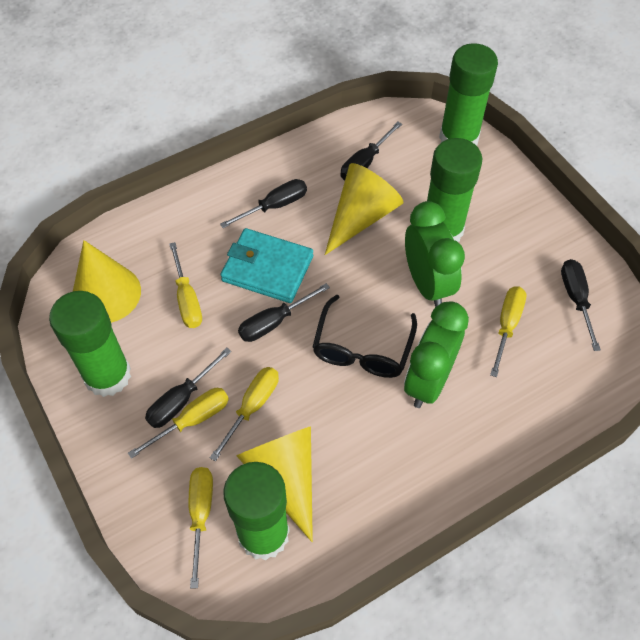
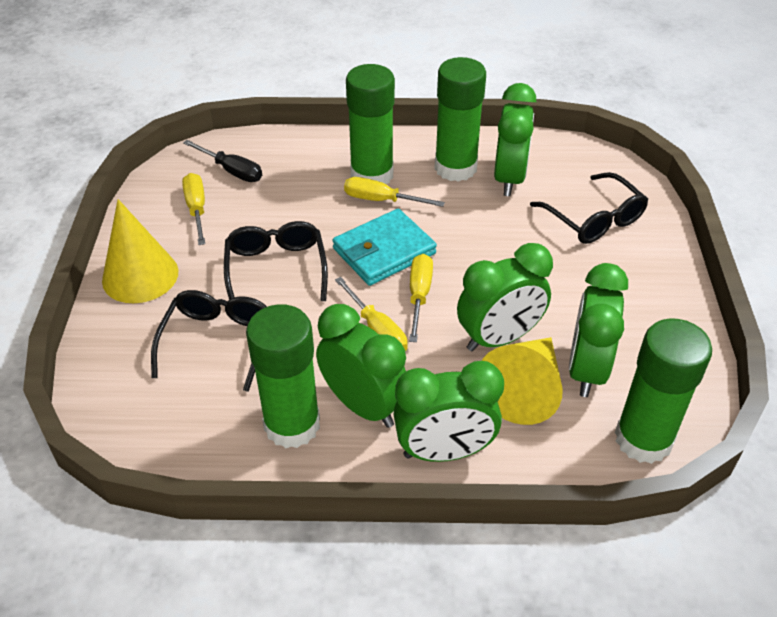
black glasses: [313,295,417,378] = 1 -> [151,290,267,392] [224,221,328,301] [530,172,648,244] = 3
black screwdriver: [145,347,231,428] [220,179,307,228] [238,283,330,342] [340,122,402,181] [561,259,601,351] = 5 -> [183,140,262,182] = 1
green clock: [404,302,469,408] [405,201,465,307] = 2 -> [316,304,406,428] [394,361,504,462] [457,243,553,351] [494,83,536,196] [569,263,628,397] = 5
yellow cone: [73,240,141,323] [236,426,313,542] [325,163,403,255] = 3 -> [102,199,178,303] [482,337,563,425] = 2
yellow screwdriver: [128,388,229,459] [169,242,202,328] [189,467,213,588] [210,367,279,461] [490,286,526,377] = 5 -> [182,173,205,245] [335,277,408,351] [344,177,445,207] [409,254,433,342] = 4

